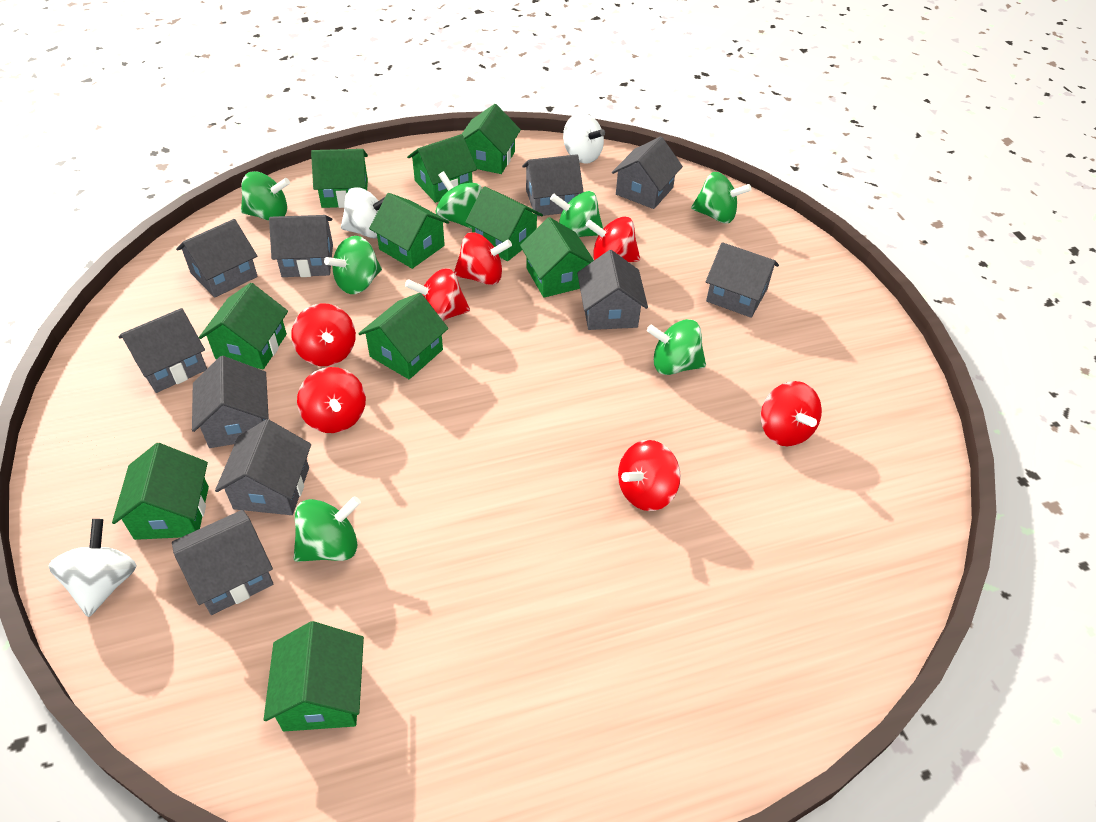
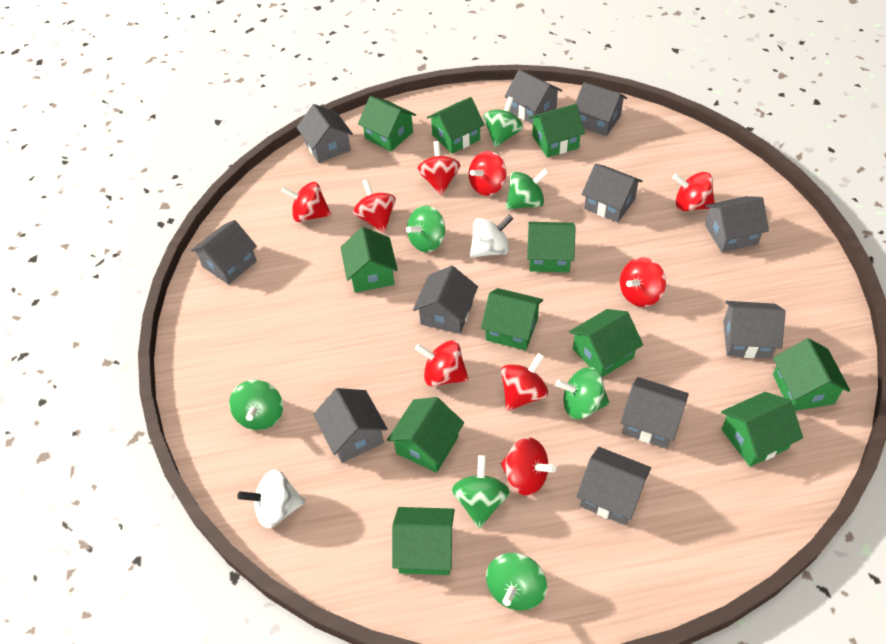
green house: [112,443,209,540] [199,283,288,369] [264,621,364,731] [311,149,368,208] [358,293,448,379] [369,193,449,269] [407,134,477,203] [462,104,521,174] [465,186,543,261] [520,217,594,298] = 10 -> [340,227,398,293] [358,96,416,151] [387,397,464,473] [392,507,455,575] [427,97,485,154] [481,288,543,351] [527,222,576,273] [529,104,585,157] [569,309,643,377] [721,392,803,467] [773,338,850,411] = 11
grey house: [119,308,207,393] [172,510,273,615] [176,219,258,298] [192,356,269,448] [215,419,311,515] [269,215,333,277] [522,154,584,216] [577,250,648,330] [612,137,683,209] [706,242,779,318] = 10 -> [191,220,257,285] [296,104,353,163] [313,388,388,463] [413,266,478,334] [505,70,562,124] [575,82,627,136] [576,447,651,525] [582,164,643,223] [620,377,689,449] [705,196,769,252] [723,301,786,359] = 11
red spinning top: [291,303,356,366] [297,367,366,433] [405,268,470,321] [454,232,512,285] [586,217,640,262] [618,440,681,511] [761,381,822,446] = 7 -> [281,182,331,222] [353,179,396,233] [415,340,469,387] [417,141,461,195] [469,151,506,196] [501,353,548,411] [501,437,556,496] [620,257,666,307] [672,172,715,212] = 9
white spinning top: [49,519,137,617] [341,187,385,238] [563,113,605,164] = 3 -> [237,469,305,528] [470,215,513,258] = 2

